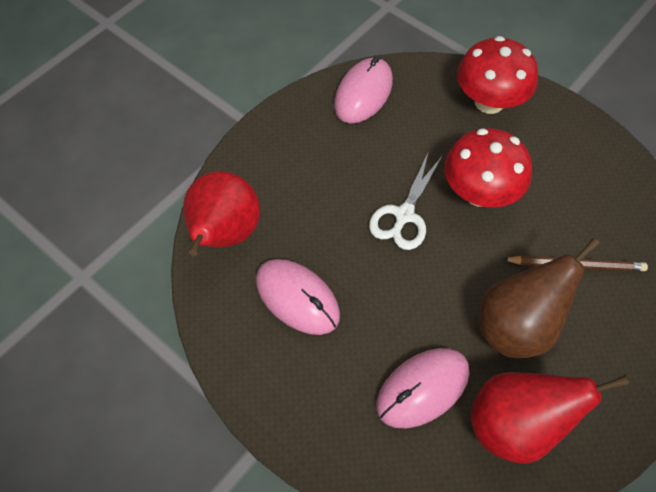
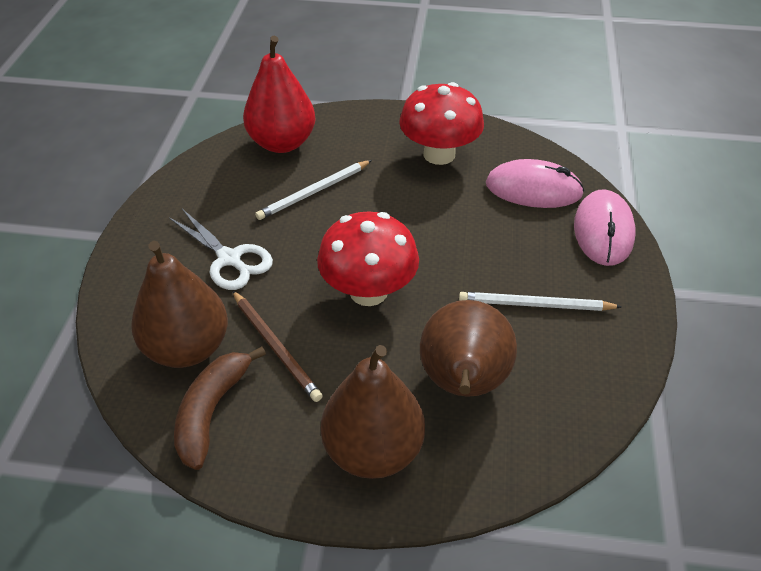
brown banana: none = 0 -> [174,347,266,470] = 1
brown pear: [479,238,600,358] = 1 -> [131,241,228,368] [321,345,425,479] [420,300,517,397] = 3
pink mouse: [256,259,340,335] [334,57,393,123] [376,348,469,428] = 3 -> [486,159,584,208] [574,189,635,266] = 2
red pear: [183,171,260,256] [471,372,629,464] = 2 -> [243,36,316,153] = 1
white pencil: none = 0 -> [255,160,372,220] [459,292,622,311] = 2

